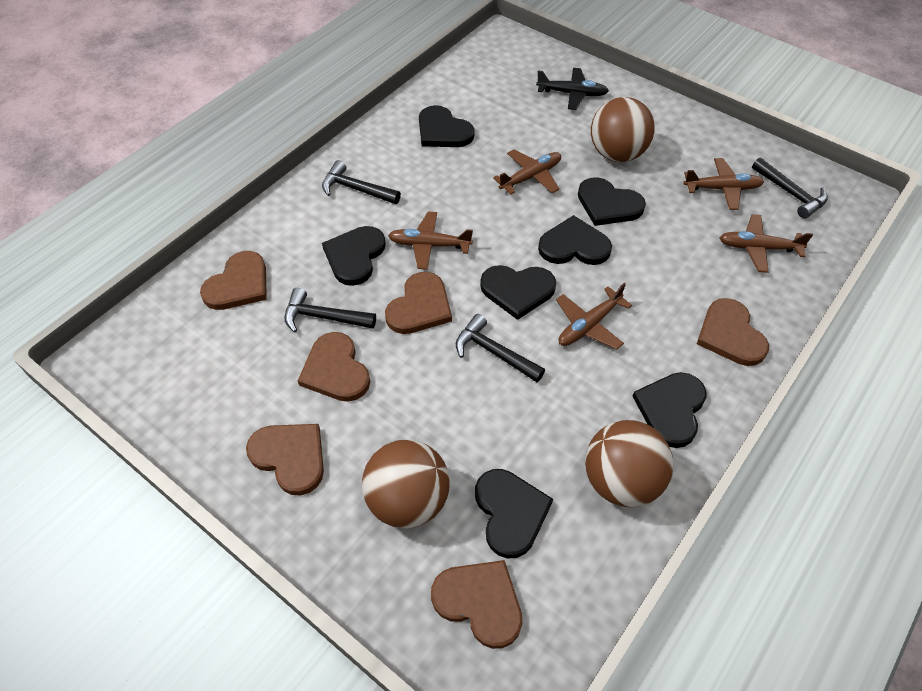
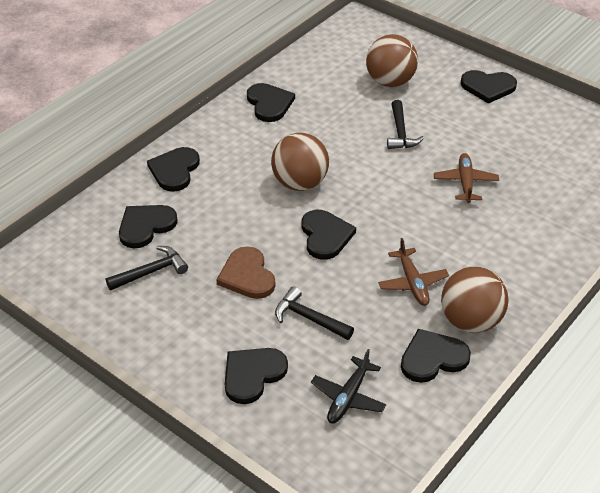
black hammer: [285,288,376,333] [322,160,401,204] [456,314,545,382] [752,158,828,219] = 4 -> [106,246,188,291] [275,286,354,340] [387,100,424,149] = 3
brown heart: [200,251,267,310] [246,424,324,495] [298,332,370,402] [385,272,452,334] [431,560,522,649] [697,298,769,366] = 6 -> [216,246,275,299] = 1
brown plane: [388,211,473,270] [493,149,561,194] [556,283,632,350] [683,158,764,210] [719,214,813,273] = 5 -> [378,238,449,306] [434,153,499,203] = 2

